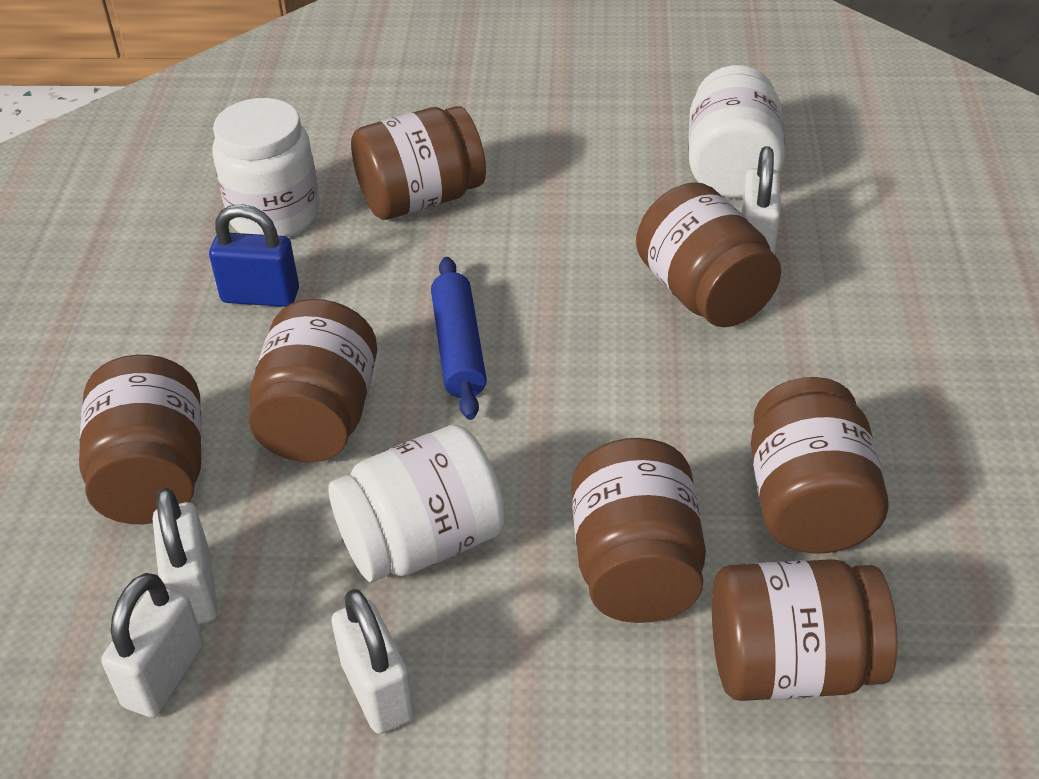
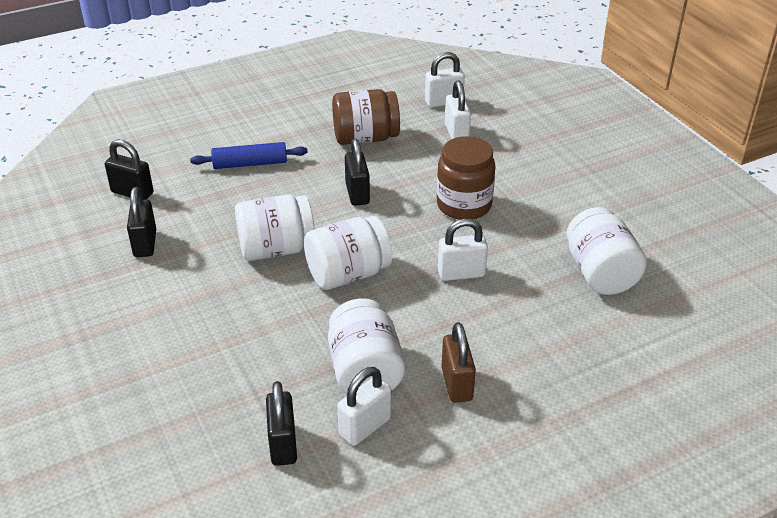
black padlock: none = 0 -> [105,139,153,200] [127,187,156,257] [266,381,297,466] [345,139,370,206] = 4
blue padlock: [209,204,299,307] = 1 -> none = 0
brown jar: [79,355,202,524] [248,299,377,462] [351,106,486,220] [571,438,706,623] [636,182,781,327] [712,559,897,701] [751,377,889,554] = 7 -> [332,89,400,145] [437,136,496,220] = 2
brown padlock: none = 0 -> [442,322,476,403] = 1
white jar: [212,98,320,237] [328,425,506,582] [688,65,785,198] = 3 -> [235,194,315,261] [304,216,392,290] [328,298,405,394] [566,207,647,295] = 4

